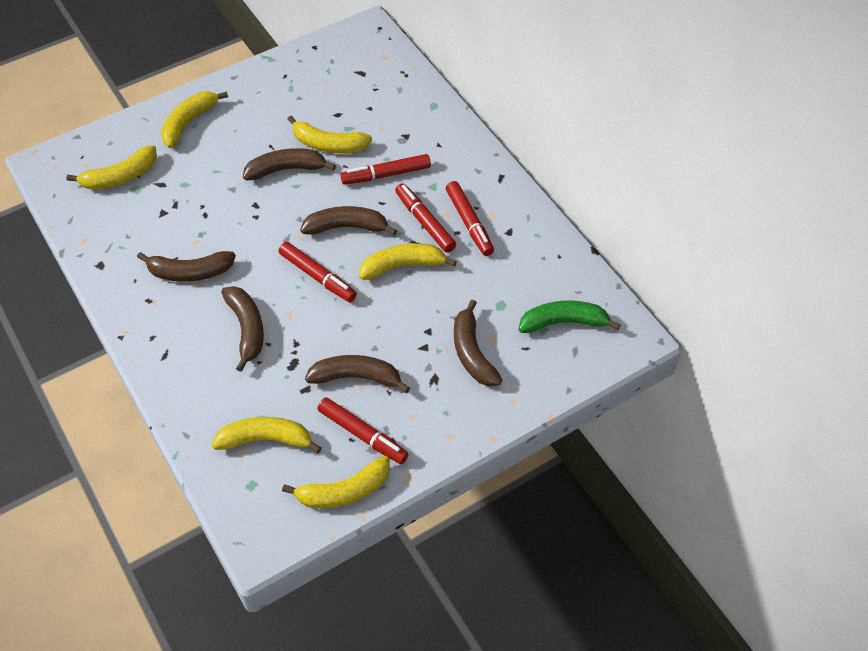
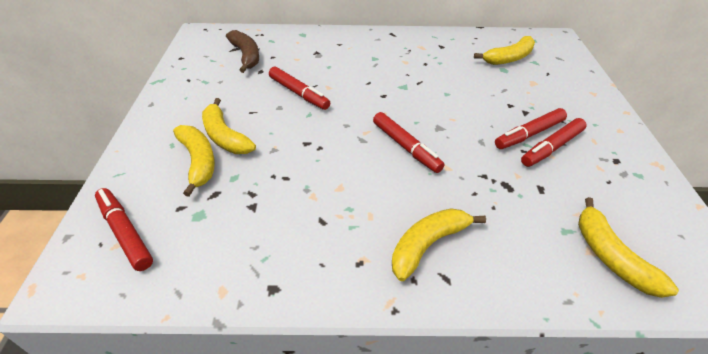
brown banana: [137,251,236,282] [221,286,264,372] [243,148,336,180] [300,206,397,235] [305,355,410,393] [454,300,502,386] = 6 -> [226,30,259,73] = 1
green banana: [519,300,621,333] = 1 -> none = 0
yellow banana: [66,145,157,190] [161,91,228,148] [212,417,322,453] [282,456,390,508] [287,116,372,153] [359,243,457,280] = 6 -> [173,125,215,197] [202,98,256,154] [392,208,486,281] [474,36,535,65] [578,197,679,298] = 5

